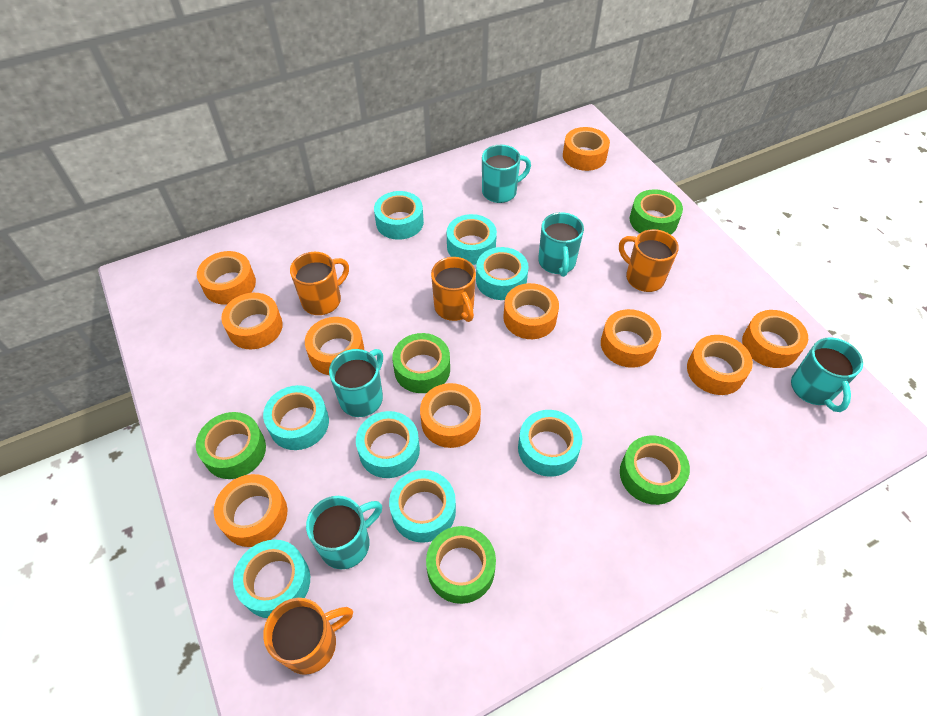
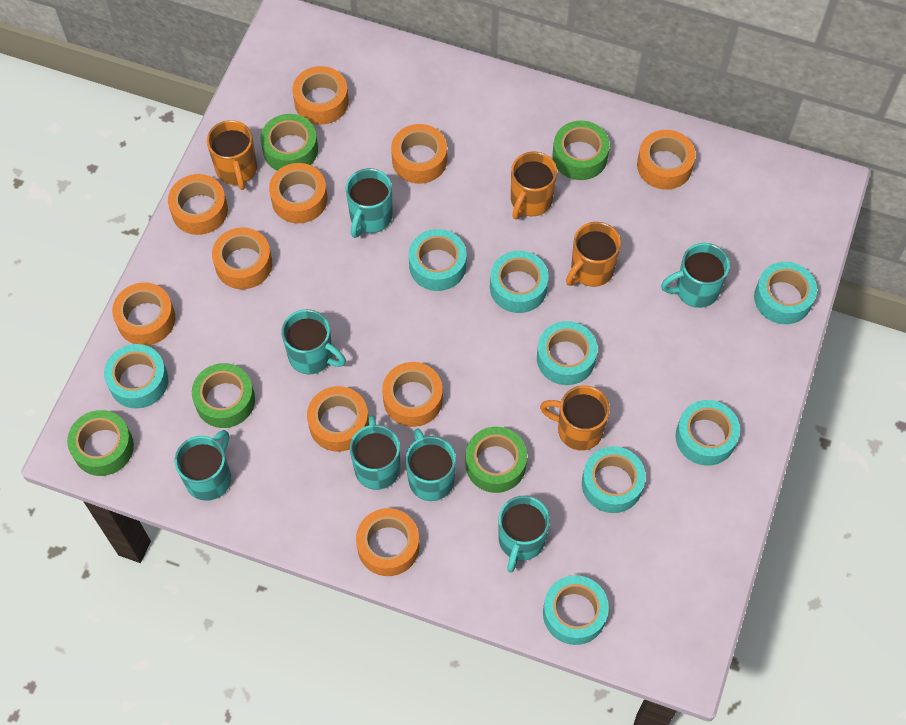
turquoise mug: [306,496,382,569] [329,349,383,417] [482,145,531,203] [538,212,584,277] [791,338,863,412] = 5 -> [175,430,231,501] [282,309,346,374] [346,168,393,238] [350,415,400,490] [406,428,456,501] [498,496,550,572] [661,243,730,308] = 7

